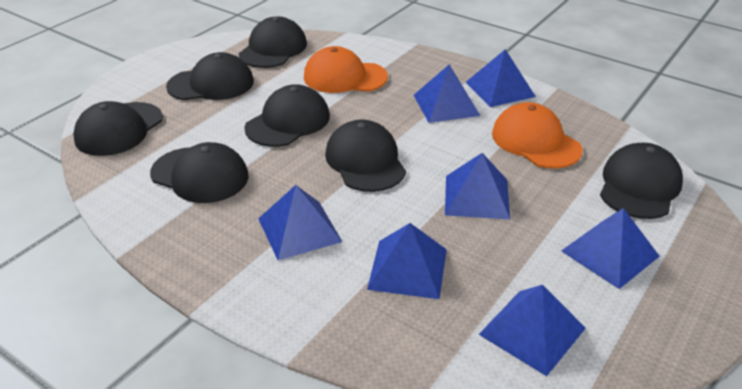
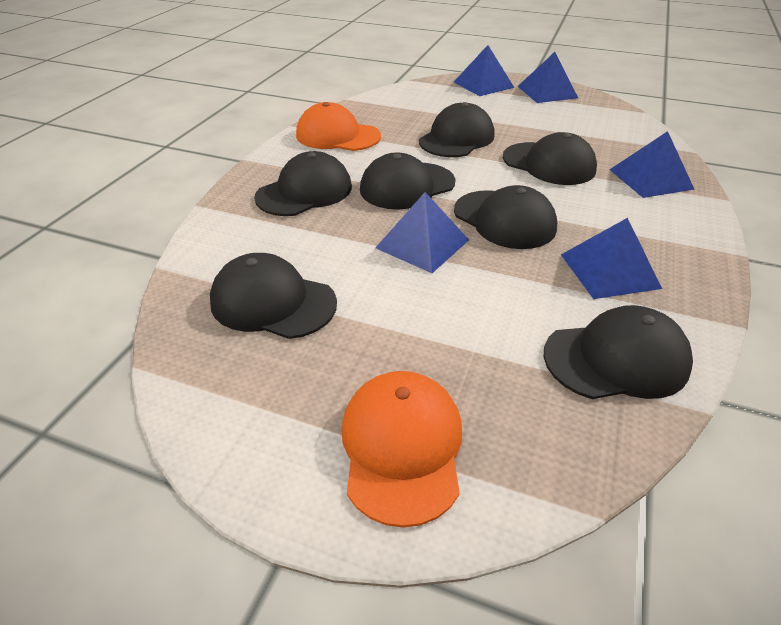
blue pyramid: [258,185,342,260] [367,223,447,299] [414,64,480,123] [445,153,510,220] [466,49,536,107] [478,285,586,376] [561,208,660,289] = 7 -> [376,192,469,273] [454,45,514,96] [517,52,578,103] [561,218,662,299] [610,131,694,198] = 5

